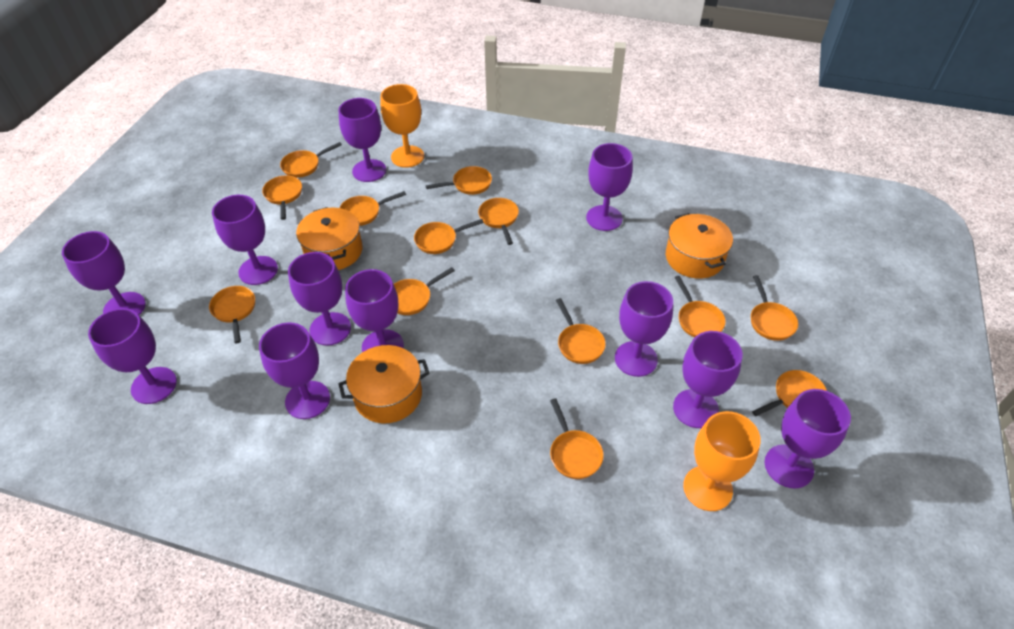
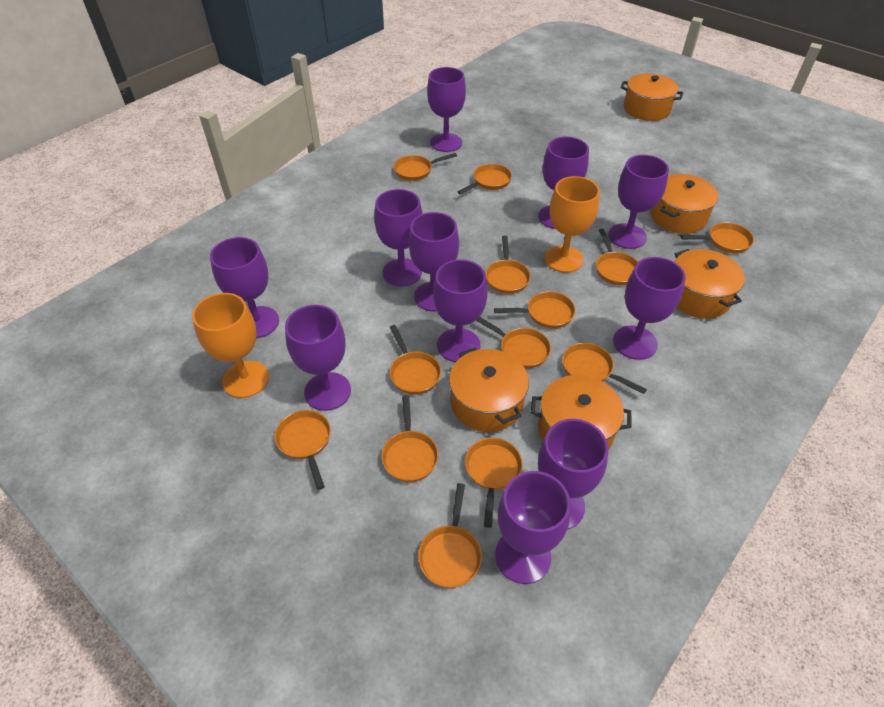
orange pot: [296,207,363,270] [338,345,430,423] [666,213,733,279] = 3 -> [449,347,529,432] [531,375,632,450] [621,73,683,121] [650,174,718,234] [675,249,745,319] = 5

